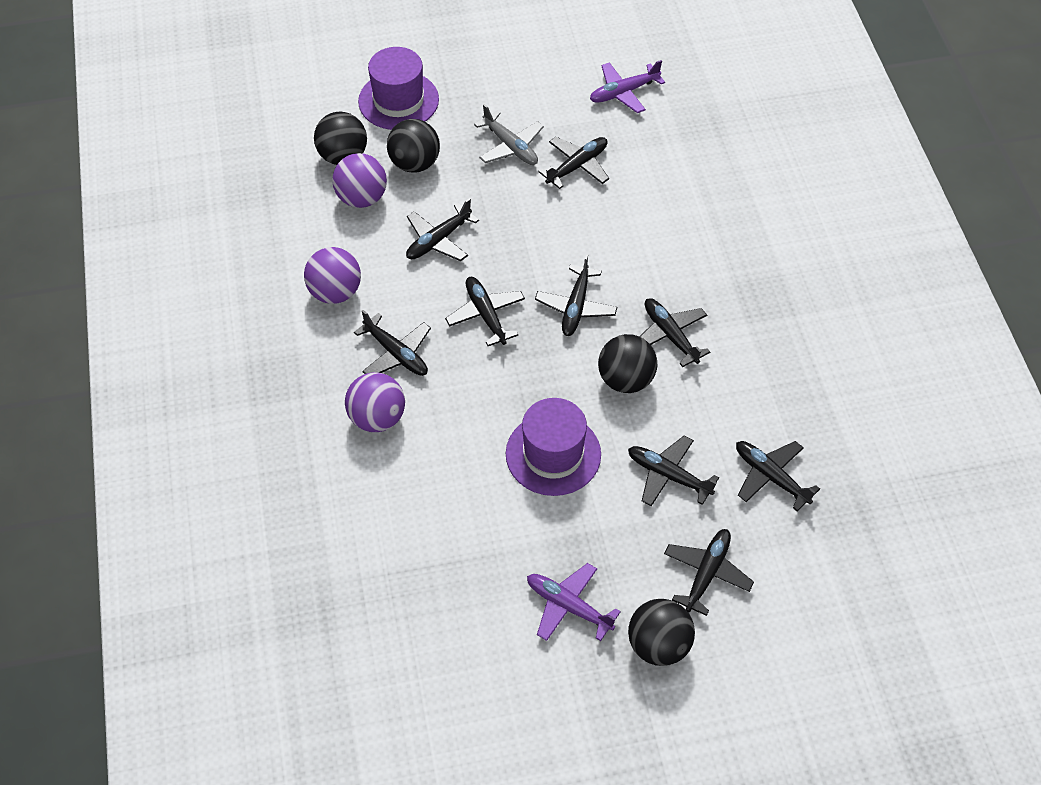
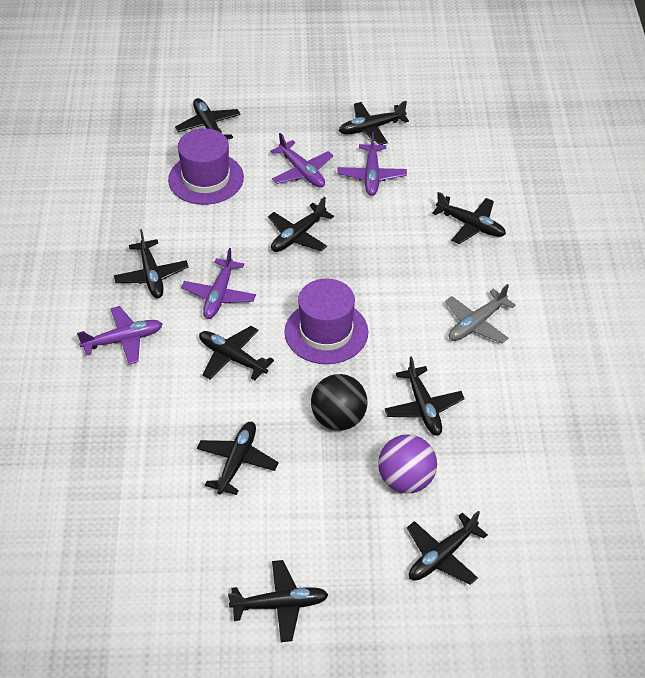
black ball: [314,112,367,165] [387,119,440,173] [598,334,657,393] [628,599,695,666] = 4 -> [311,374,367,431] = 1
black plane: [354,310,431,376] [406,198,479,261] [445,277,525,346] [535,254,617,336] [538,137,609,189] [628,435,719,506] [640,298,710,367] [664,529,754,616] [736,441,820,511] = 9 -> [114,229,189,298] [175,98,241,140] [197,422,278,495] [199,326,274,380] [228,560,329,642] [268,196,334,252] [339,101,409,145] [385,356,465,436] [407,511,488,585] [432,192,506,244] = 10
purple ball: [304,247,361,304] [332,153,387,208] [345,372,405,432] = 3 -> [378,434,437,494] = 1
purple plane: [527,563,621,641] [590,60,665,113] = 2 -> [77,306,163,364] [181,248,256,319] [270,133,333,188] [337,132,407,196] = 4

